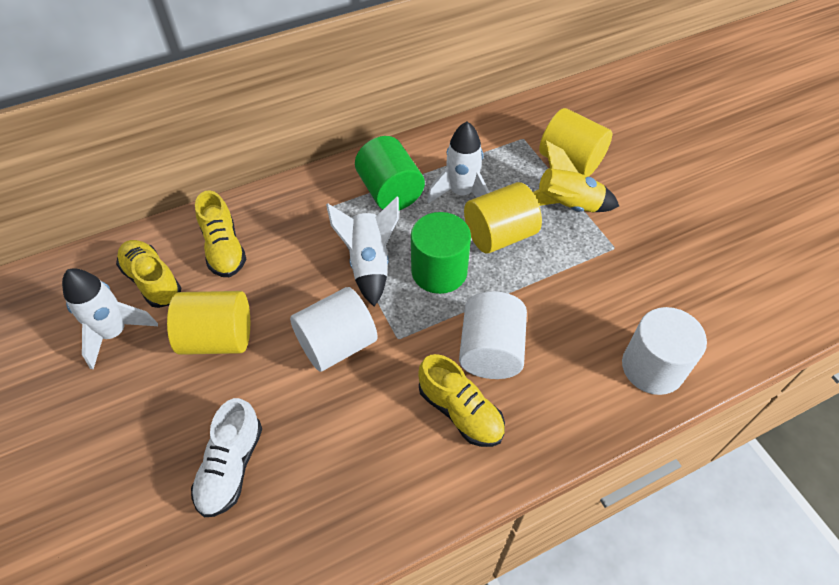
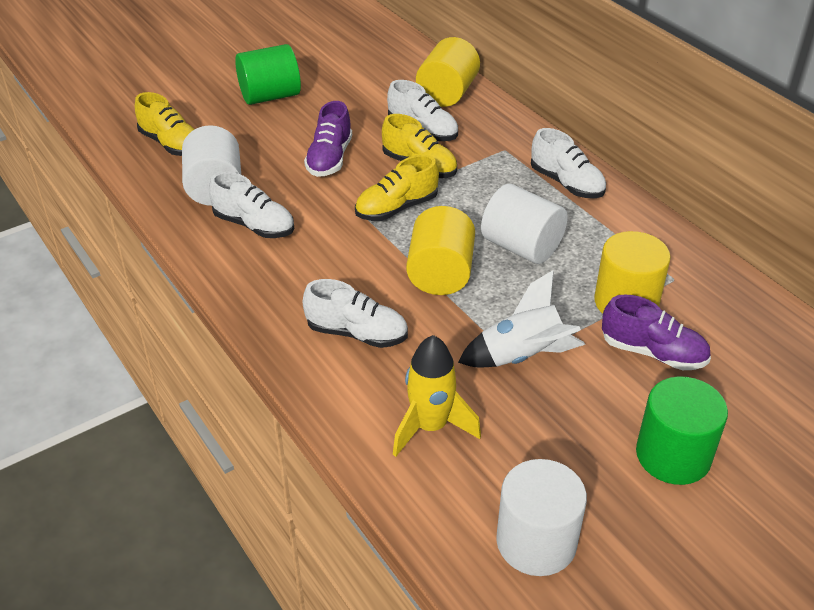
purple shoe: none = 0 -> [304,101,352,177] [602,294,711,370] = 2
white rocket: [62,268,158,369] [326,197,399,307] [427,122,490,204] = 3 -> [458,270,585,368] = 1
white shoe: [191,398,262,517] = 1 -> [209,172,294,238] [303,279,408,348] [387,80,458,141] [531,128,606,198] = 4

